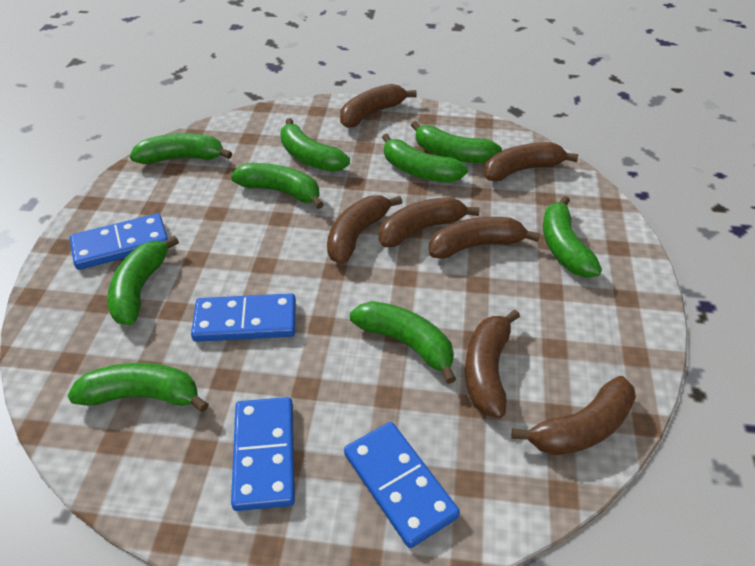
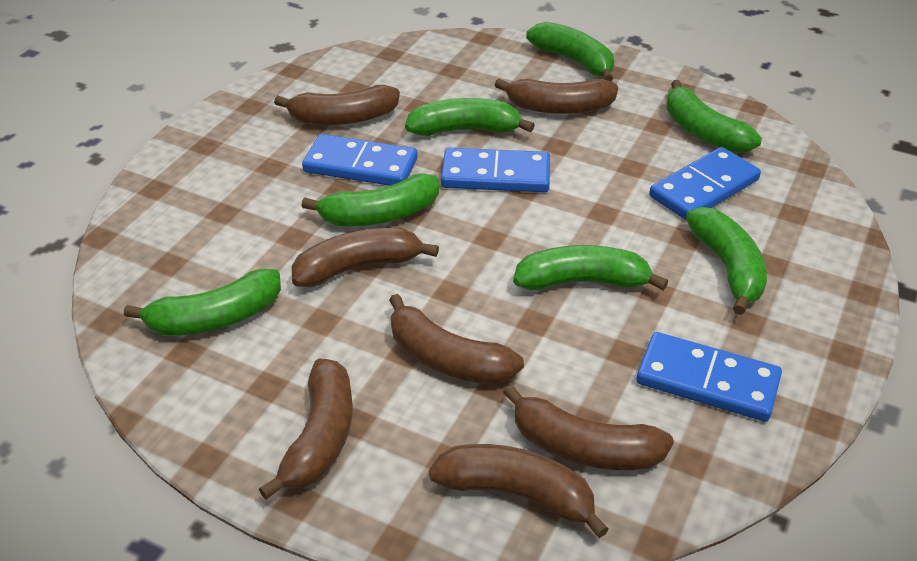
green banana: [68,363,209,412] [107,236,179,325] [130,133,232,164] [231,163,324,209] [280,118,350,172] [350,301,456,384] [382,134,468,183] [411,121,502,163] [543,196,602,278] = 9 -> [124,269,281,336] [302,173,439,226] [405,98,535,136] [513,245,668,290] [526,22,614,81] [666,80,762,153] [686,207,767,315] = 7

